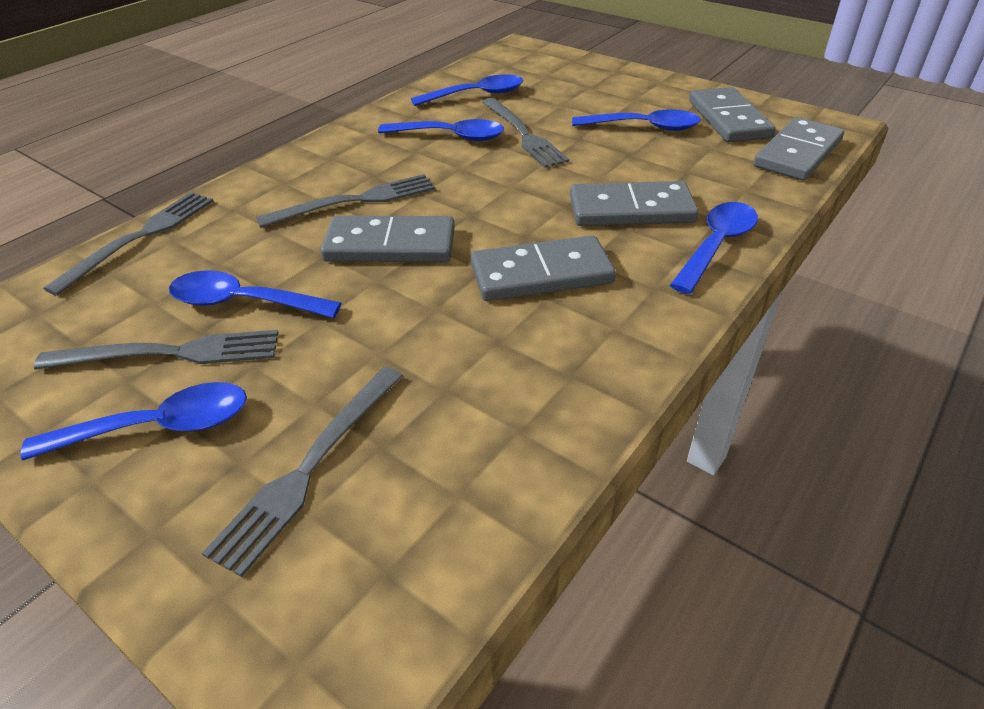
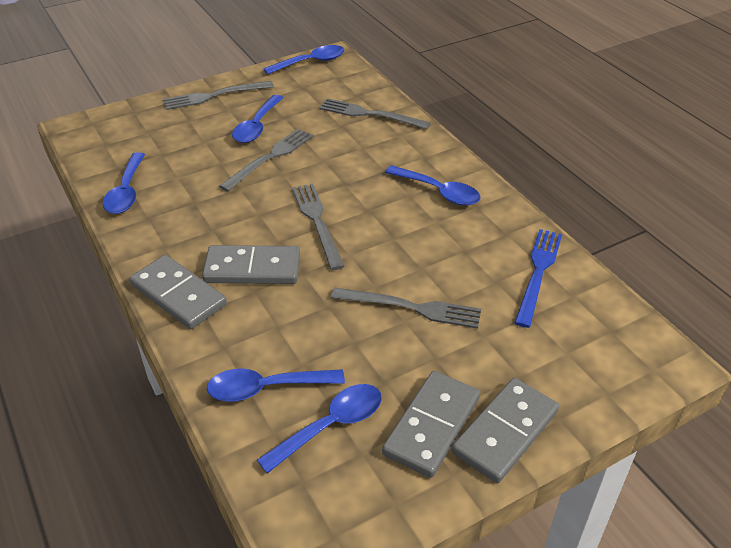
blue fork: none = 0 -> [515,229,562,328] = 1
grey domino: [321,216,455,262] [471,235,616,301] [570,181,699,226] [689,87,775,142] [754,117,844,181] = 5 -> [129,255,227,329] [202,245,300,284] [382,371,480,478] [452,378,559,483] = 4

